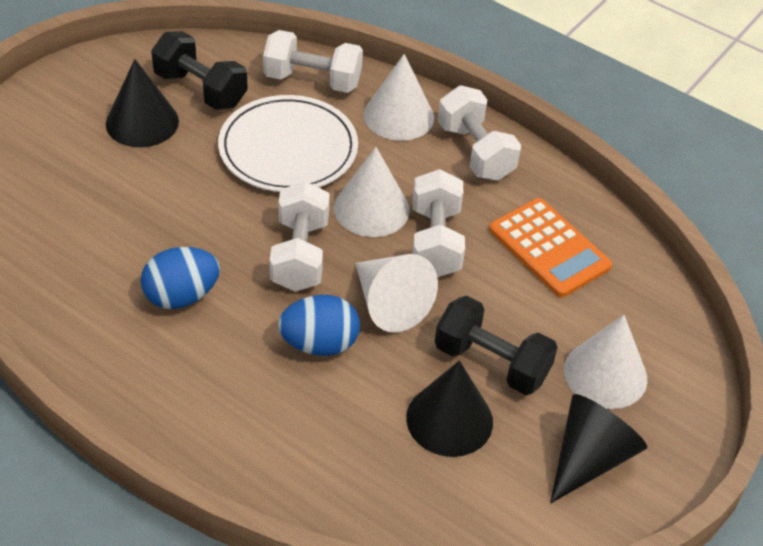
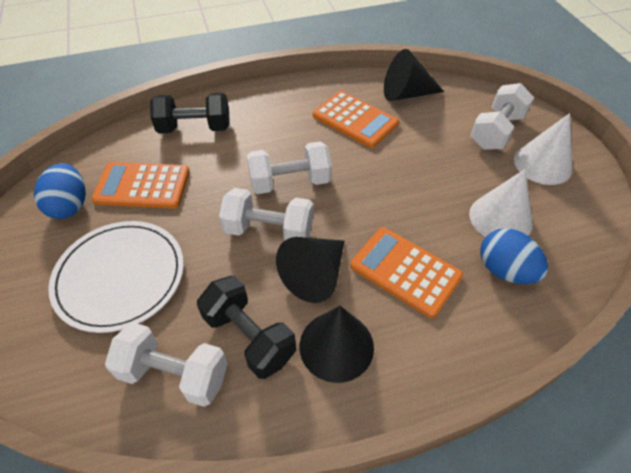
orange calculator: [489,198,612,298] = 1 -> [91,162,190,208] [313,91,399,148] [350,227,463,318] = 3
white cone: [334,147,410,237] [355,254,438,332] [363,54,434,141] [564,315,647,409] = 4 -> [469,169,533,237] [514,113,572,185] = 2

